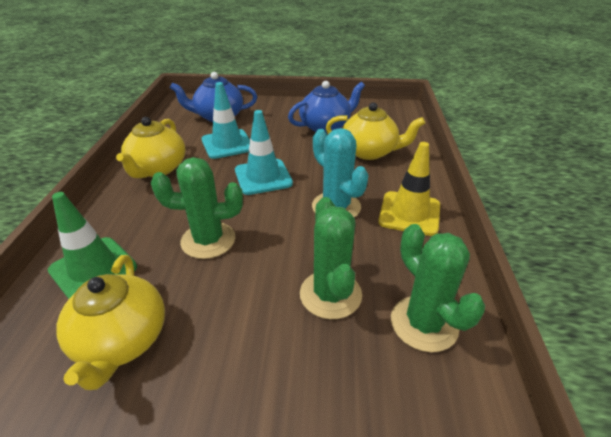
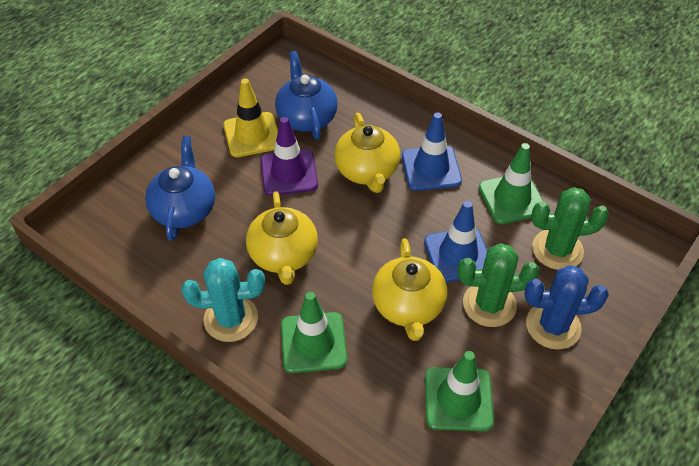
blue cactus: none = 0 -> [524,265,609,350] = 1
blue traffic cone: none = 0 -> [402,112,462,191] [424,201,487,283] = 2
green cactus: [151,157,243,259] [300,197,362,319] [391,224,485,352] = 3 -> [458,243,540,327] [531,187,609,270] = 2
green traffic cone: [48,192,137,299] = 1 -> [281,292,347,373] [425,351,494,431] [479,143,543,224] = 3
purple traffic cone: none = 0 -> [261,117,318,196] = 1
turquoise traffic cone: [201,82,250,159] [235,110,293,195] = 2 -> none = 0

